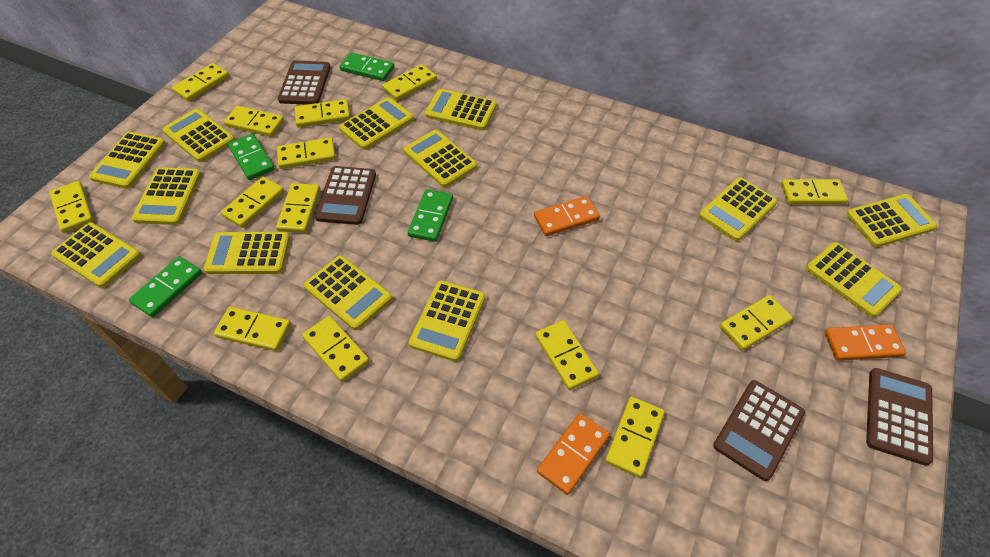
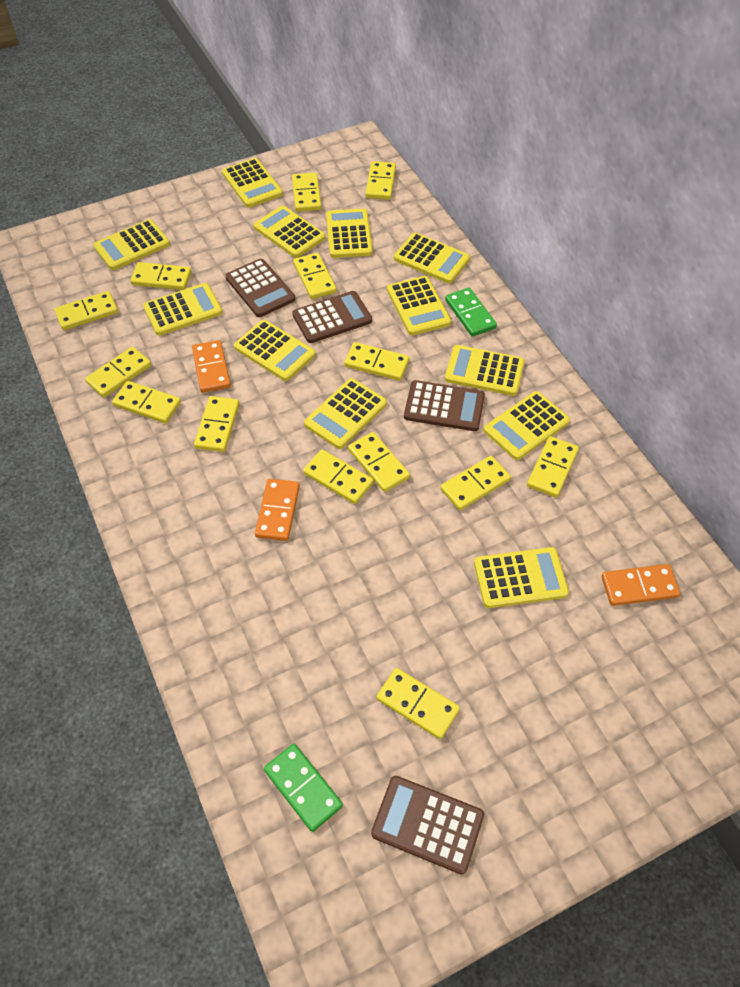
green domino: [129,256,202,317] [228,134,275,180] [340,52,394,81] [407,189,453,242] = 4 -> [264,744,343,832] [445,288,497,337] = 2
yellow calculator: [51,222,141,288] [89,132,166,189] [132,167,201,225] [162,109,235,162] [204,232,290,274] [304,255,392,330] [339,97,414,150] [404,130,477,187] [409,280,485,362] [425,89,497,130] [699,177,778,241] [806,242,902,317] [846,194,937,247] = 13 -> [93,219,170,270] [143,283,223,336] [222,158,283,207] [234,320,316,381] [254,206,326,258] [304,378,387,449] [326,209,373,258] [387,276,451,335] [394,233,470,283] [445,345,525,396] [474,547,569,608] [484,391,570,460] = 12

